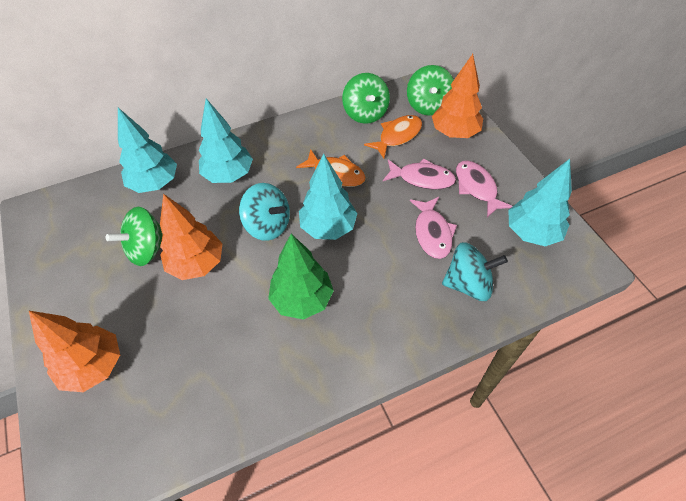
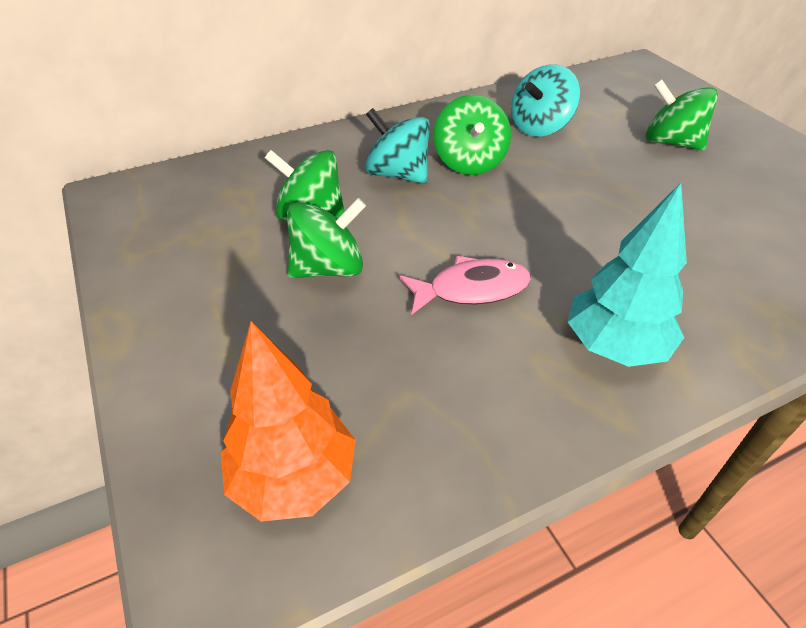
green spinning top: [106,207,163,266] [342,73,390,124] [407,65,454,116] = 3 -> [265,150,345,221] [287,198,366,278] [434,95,511,175] [646,79,718,151] = 4
green tree: [268,234,334,320] = 1 -> none = 0
orange fish: [296,149,366,187] [364,115,422,158] = 2 -> none = 0
orange tree: [29,311,120,392] [160,194,223,280] [432,54,483,138] = 3 -> [221,321,356,522] = 1
pink fish: [383,158,456,190] [410,197,457,259] [456,160,513,217] = 3 -> [399,256,531,315] = 1
turquoise tree: [118,108,177,193] [199,98,253,183] [299,154,357,240] [508,159,572,247] = 4 -> [568,183,687,367] = 1

